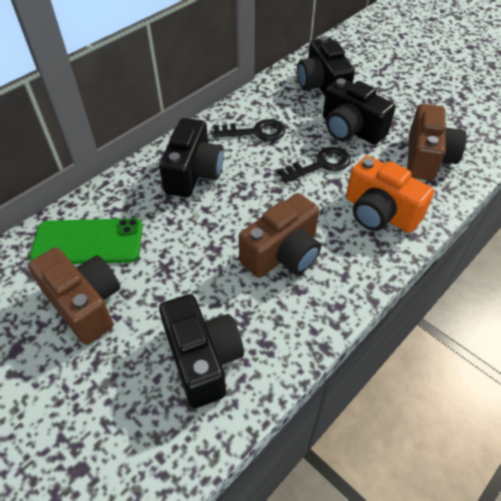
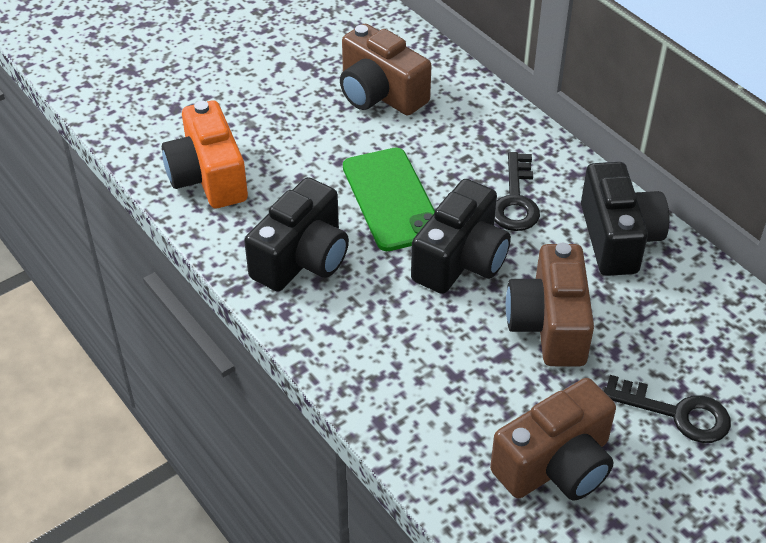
black camera: [159,118,224,197] [159,294,244,408] [297,36,355,96] [323,78,396,145] = 4 -> [244,177,349,292] [411,179,511,294] [581,162,669,276] = 3

